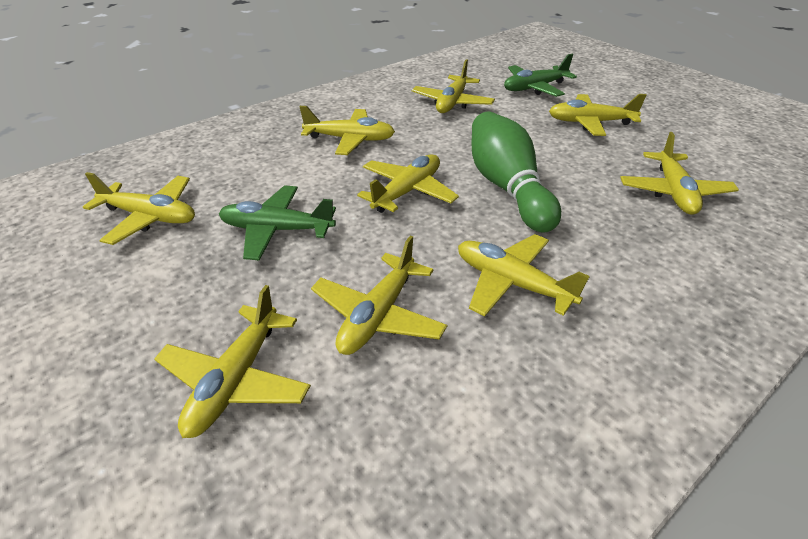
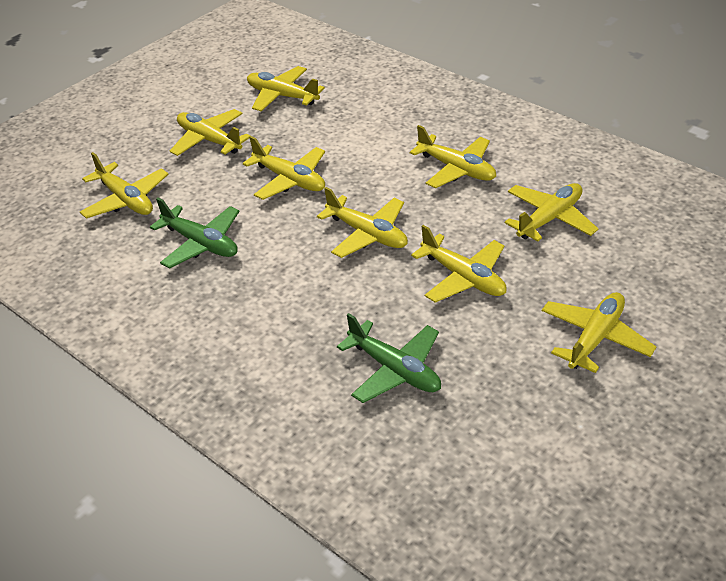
green bowling pin: [471,111,561,233] = 1 -> none = 0

